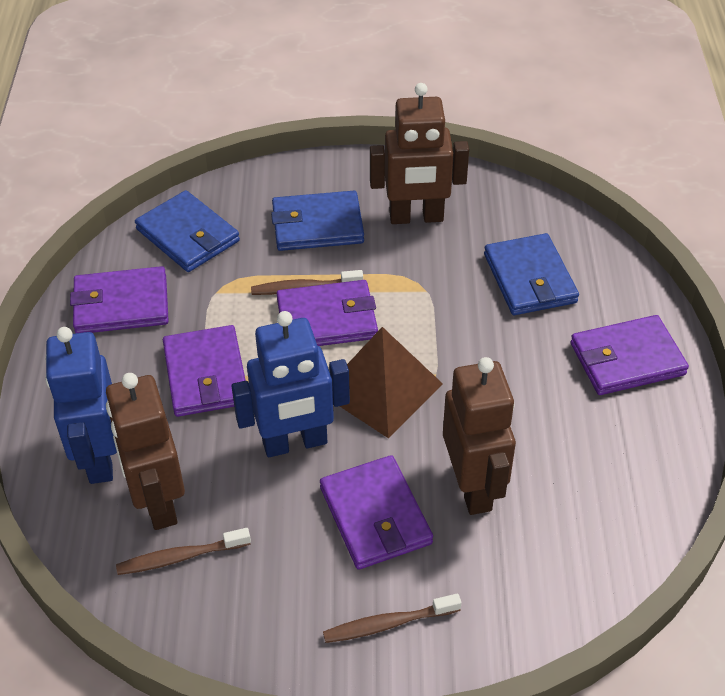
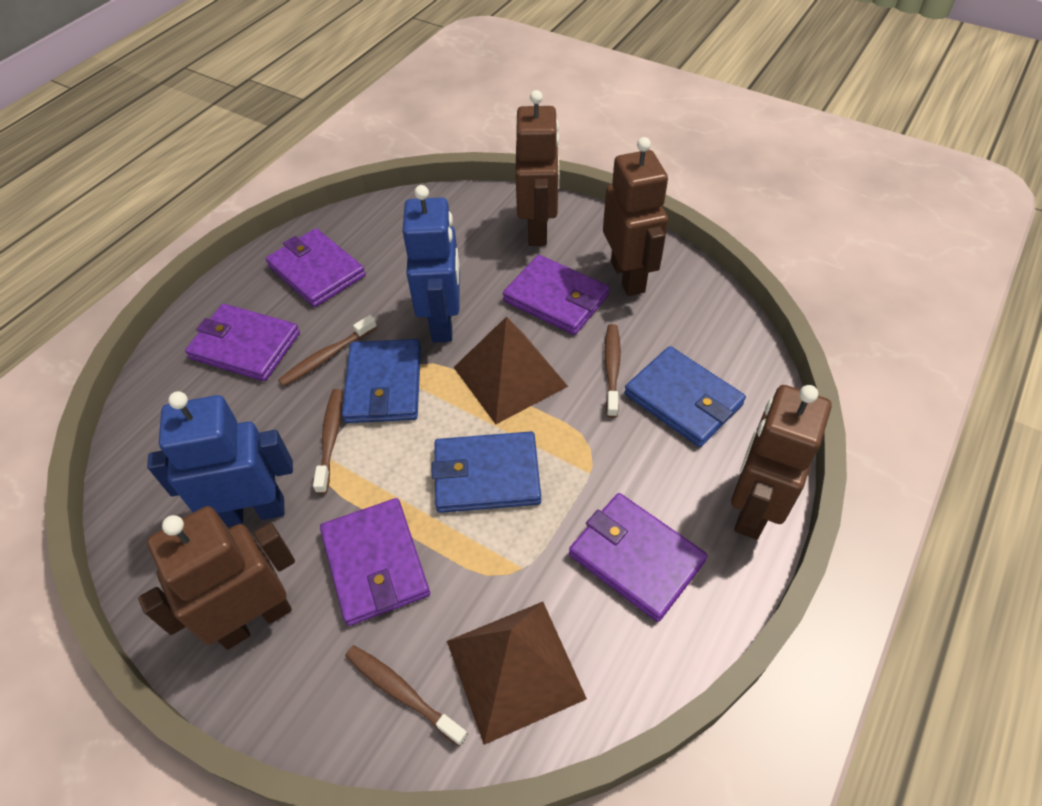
brown pyramid: [340,327,443,438] = 1 -> [447,602,587,745] [453,316,568,424] = 2
brown robot: [106,373,185,530] [370,83,469,224] [443,357,516,515] = 3 -> [138,506,295,650] [515,90,559,246] [603,137,668,296] [731,385,831,540] = 4
brown toothbrush: [116,528,251,575] [251,270,363,295] [323,594,461,643] = 3 -> [278,315,377,387] [313,389,343,494] [345,645,468,746] [605,324,621,418] = 4

